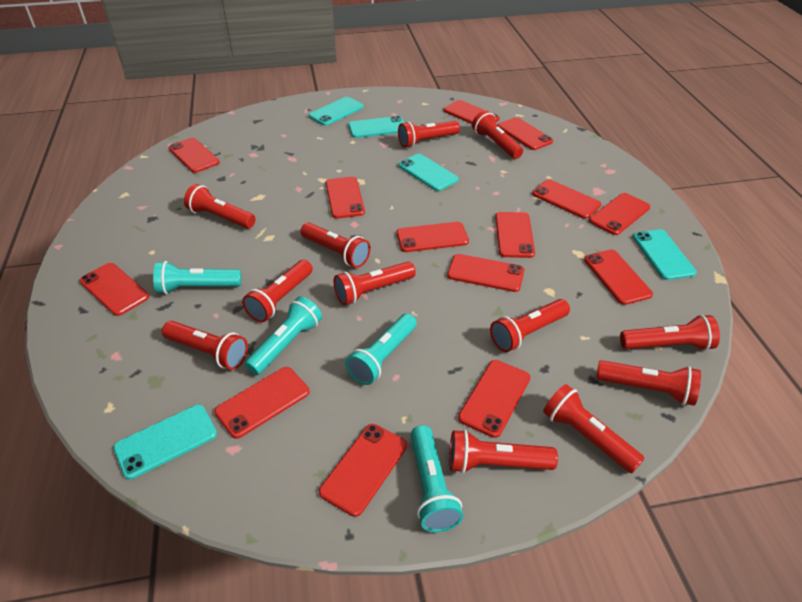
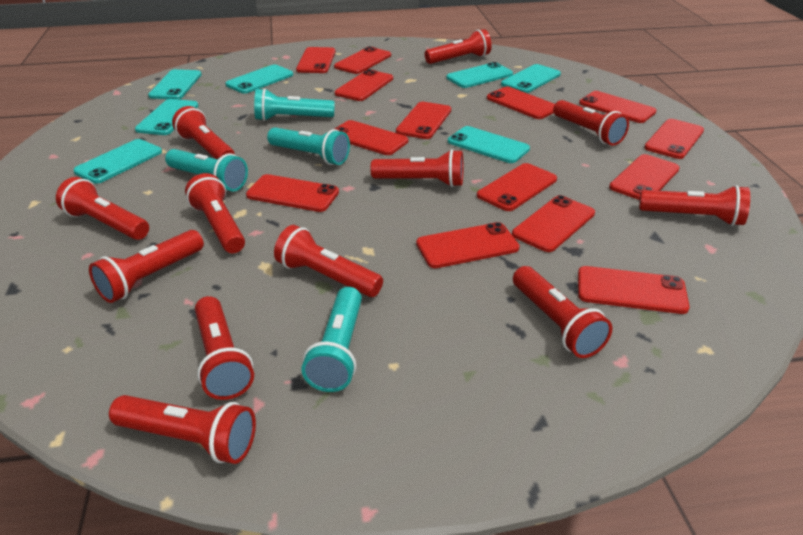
turquoise phone: [113,405,217,480] [309,97,364,126] [348,116,404,138] [399,154,458,191] [633,229,697,280] = 5 -> [73,139,162,184] [135,99,198,135] [148,69,202,99] [226,65,293,94] [446,62,513,88] [448,126,530,163] [501,64,561,93] = 7

